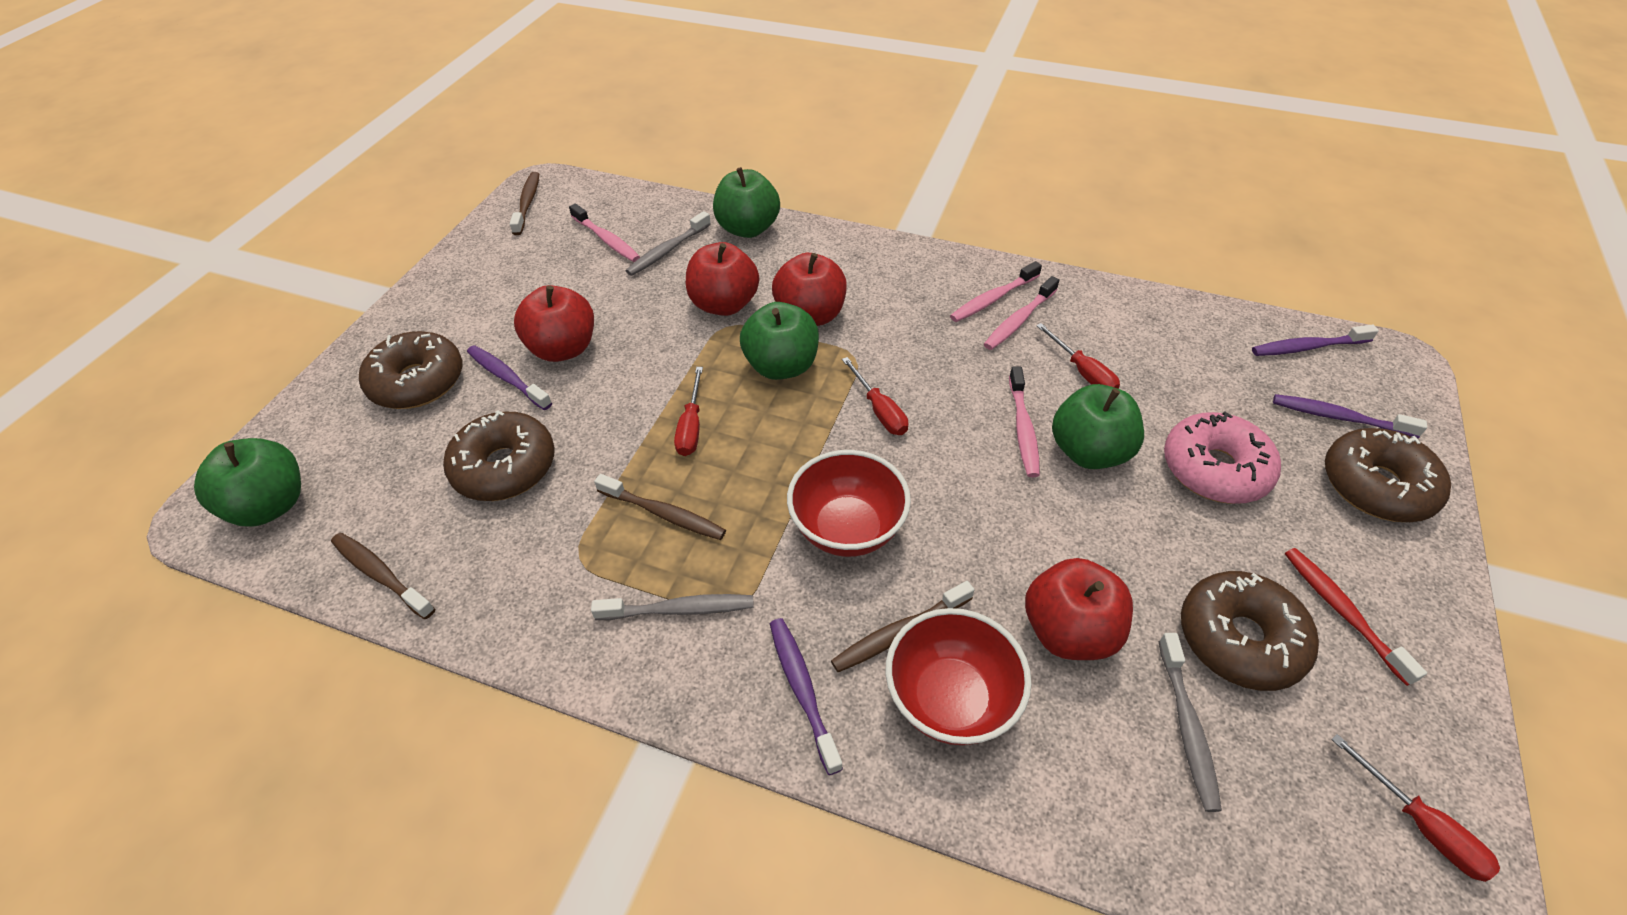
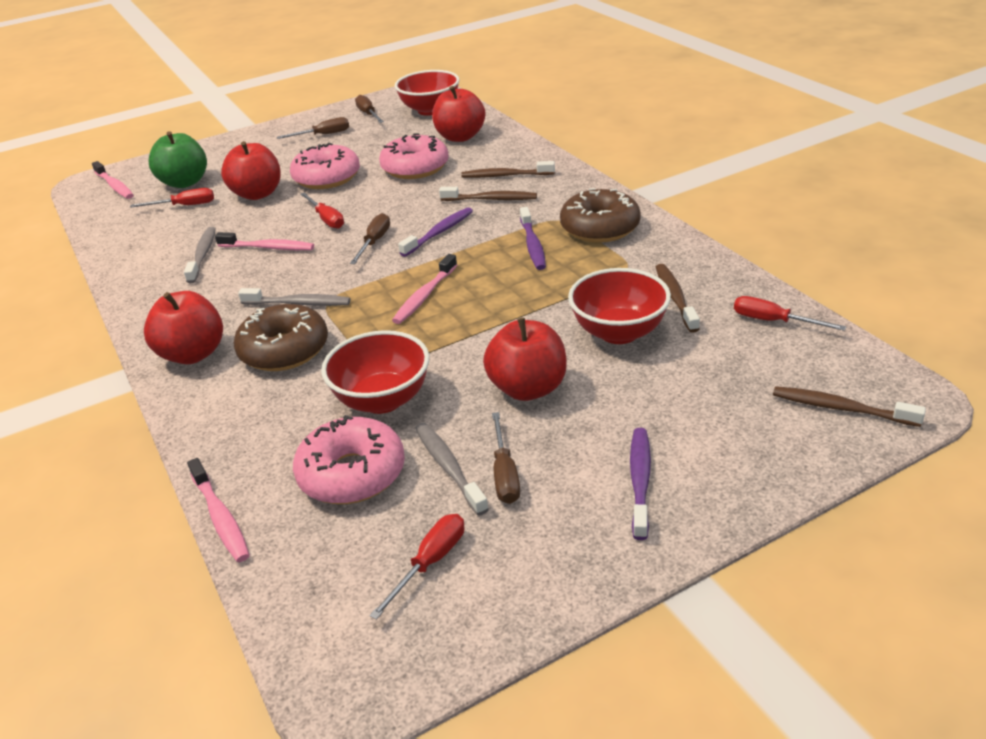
brown donut: [359,331,462,409] [443,410,555,501] [1181,571,1319,691] [1325,428,1451,522] = 4 -> [233,304,328,371] [560,188,641,243] = 2
brown screwdriver: none = 0 -> [277,117,349,139] [350,213,390,264] [355,95,384,123] [492,412,520,504] = 4
green apple: [194,438,301,527] [713,167,780,238] [740,302,819,380] [1052,384,1144,469] = 4 -> [148,131,207,188] = 1
pink donut: [1164,411,1281,504] = 1 -> [290,143,360,189] [293,415,405,504] [379,133,449,179] = 3
purple toothbrush: [467,345,552,410] [770,618,843,775] [1252,324,1379,356] [1273,394,1427,438] = 4 -> [398,207,473,257] [520,207,546,270] [630,428,651,540] = 3
red bowl: [787,450,911,557] [885,608,1031,745] = 2 -> [321,330,429,414] [395,70,460,116] [568,268,671,344] = 3
red toothbrush: [1285,548,1427,686] = 1 -> none = 0

